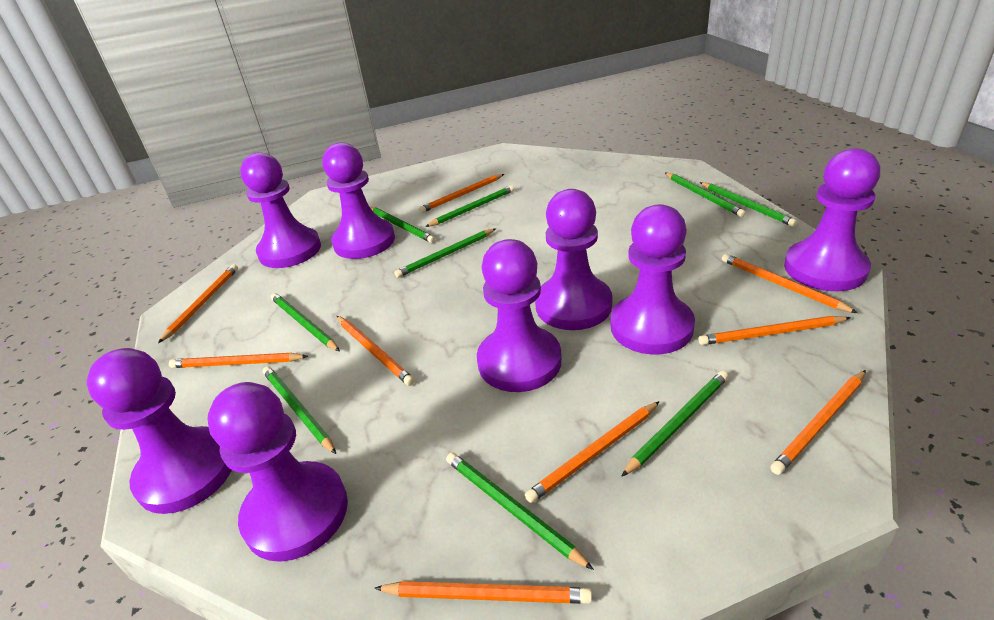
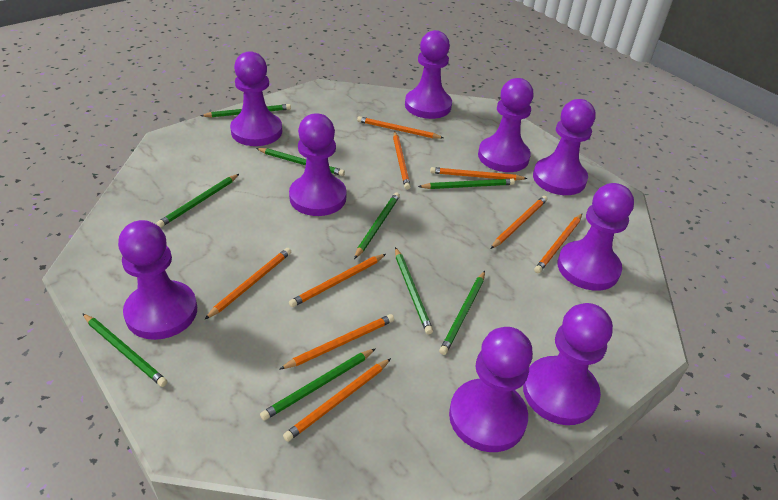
purple pawn: [87,348,232,514] [207,382,348,562] [240,152,321,268] [322,142,395,259] [477,239,562,392] [535,189,612,330] [611,204,695,355] [784,148,880,291] = 8 -> [118,220,197,340] [230,51,282,146] [289,113,347,216] [405,30,452,119] [449,327,533,452] [478,78,534,172] [523,303,613,425] [533,99,595,195] [558,183,634,291] = 9

